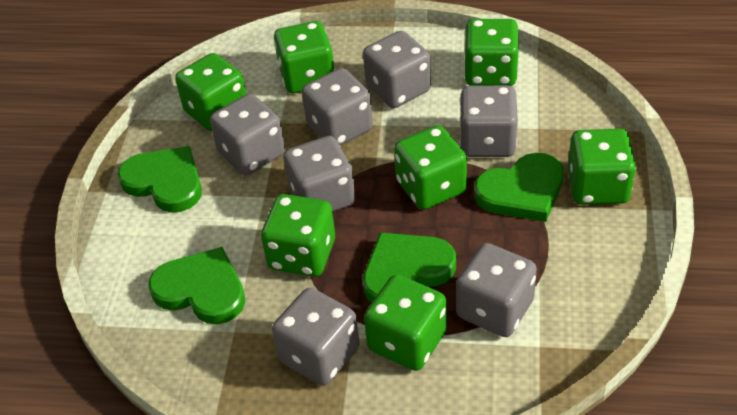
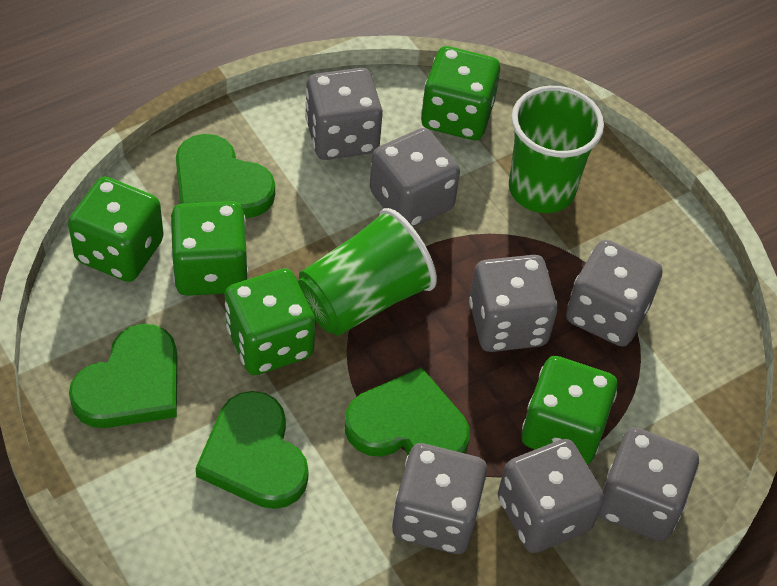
green cup: none = 0 -> [298,208,437,336] [509,86,604,213] = 2
green dice: [175,53,246,131] [261,194,335,277] [274,21,335,93] [364,275,447,371] [394,125,467,210] [464,19,519,86] [568,128,636,205] = 7 -> [68,177,164,282] [170,201,248,296] [225,268,315,375] [421,46,500,140] [522,356,618,465] = 5

